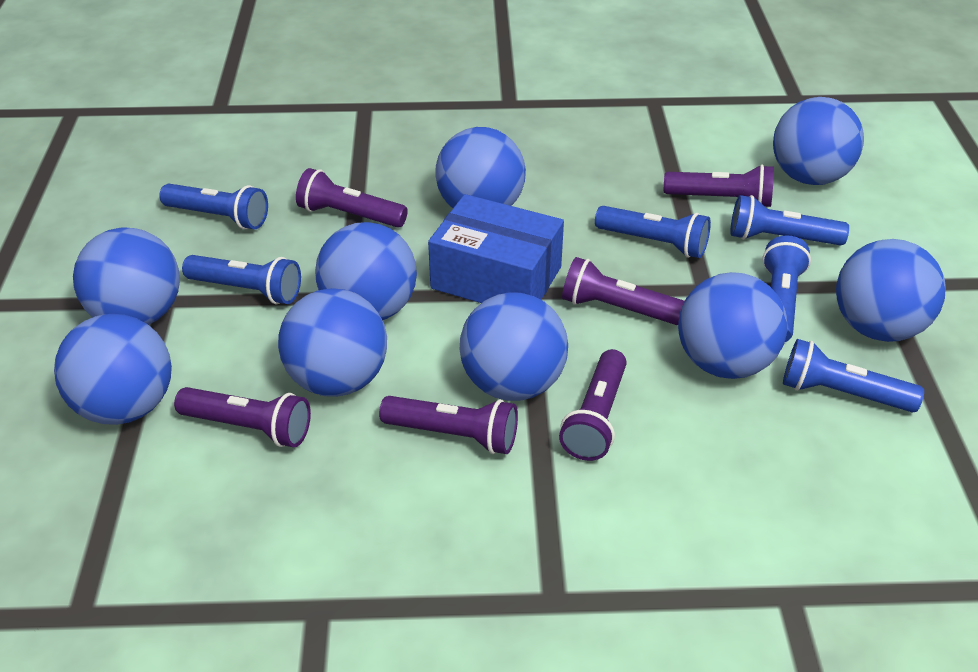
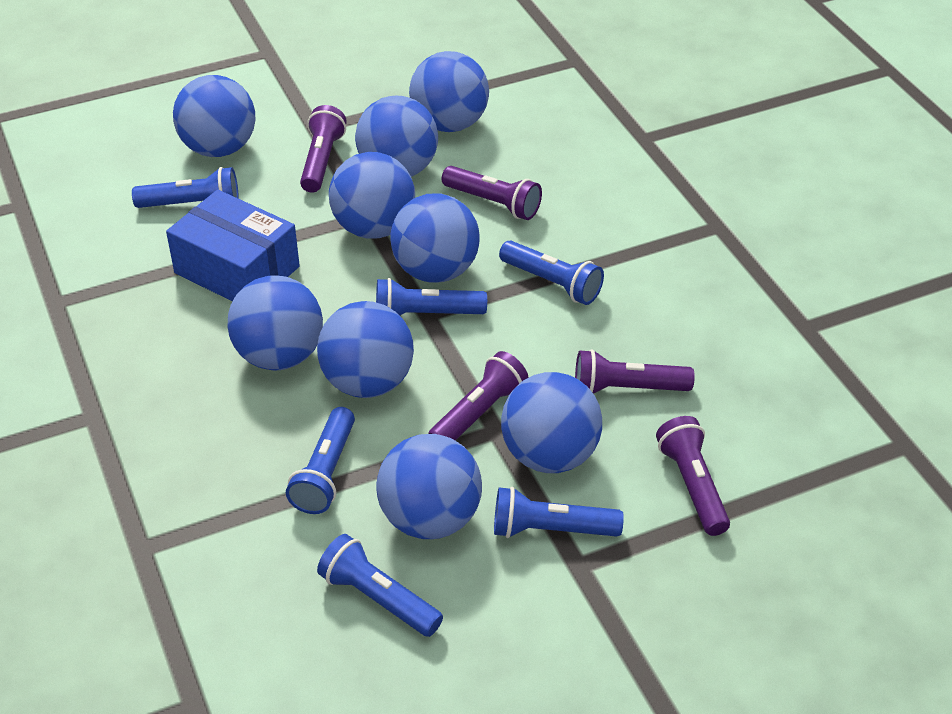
purple flashlight: [174,387,311,447] [296,168,408,227] [379,396,518,454] [559,349,627,461] [562,257,685,325] [664,165,774,207] = 6 -> [300,105,347,193] [428,351,529,441] [442,166,542,220] [575,349,695,394] [656,416,730,536] = 5

